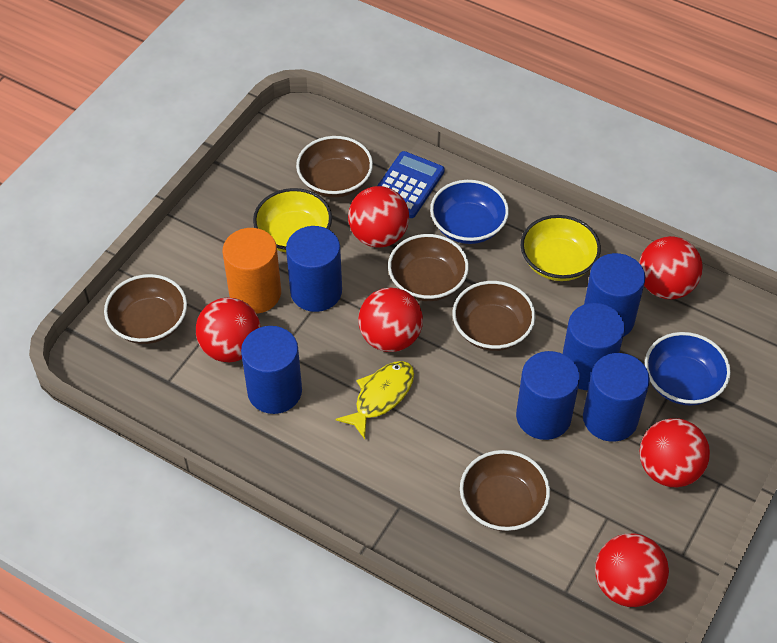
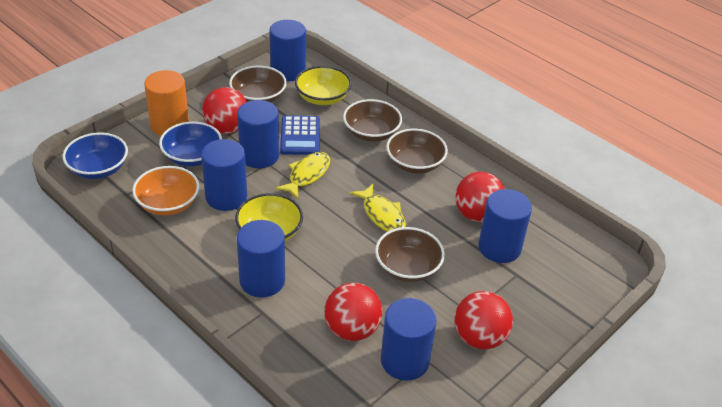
brown bowl: [104,274,187,344] [296,136,373,198] [388,234,469,301] [453,281,536,351] [460,450,550,531] = 5 -> [229,65,287,103] [343,99,402,142] [375,227,445,282] [386,129,448,173] = 4
orange bowl: none = 0 -> [132,166,199,216] = 1
red ball: [196,298,261,362] [348,186,409,248] [358,287,423,352] [595,534,669,607] [639,236,703,299] [640,418,710,487] = 6 -> [202,87,247,134] [324,283,382,341] [454,291,513,350] [455,172,505,222] = 4
yellow fish: [335,361,414,439] = 1 -> [275,152,330,199] [350,184,406,232] = 2

